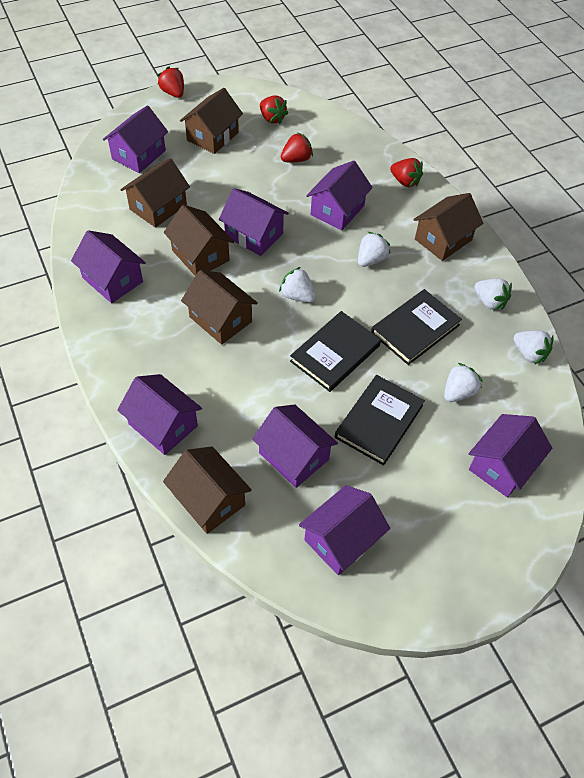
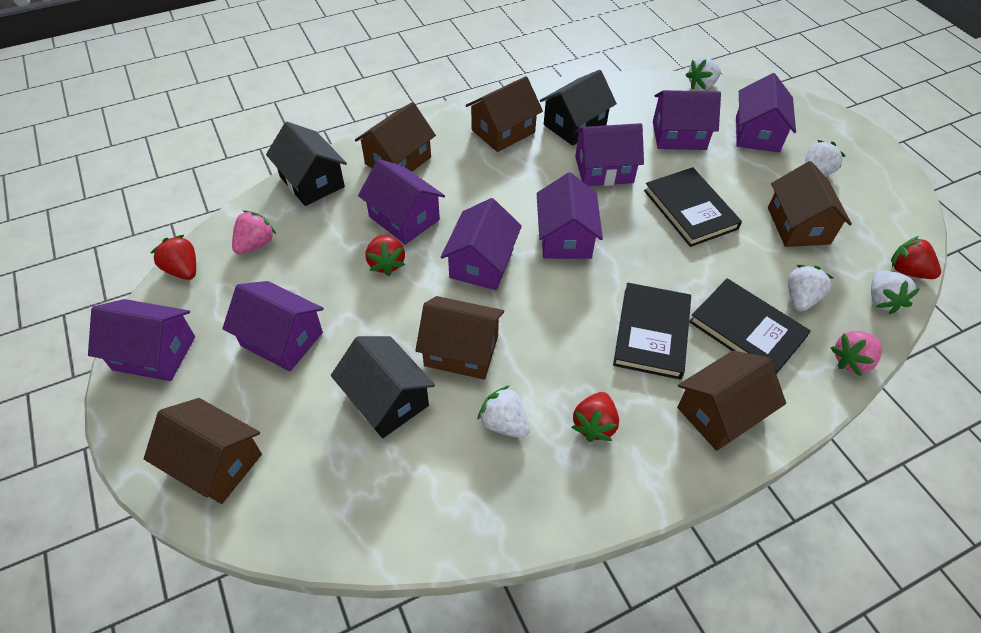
black house: none = 0 -> [266,122,347,206] [331,336,435,438] [540,70,617,146] = 3
pink strawberry: none = 0 -> [232,210,276,254] [831,331,882,376] = 2

